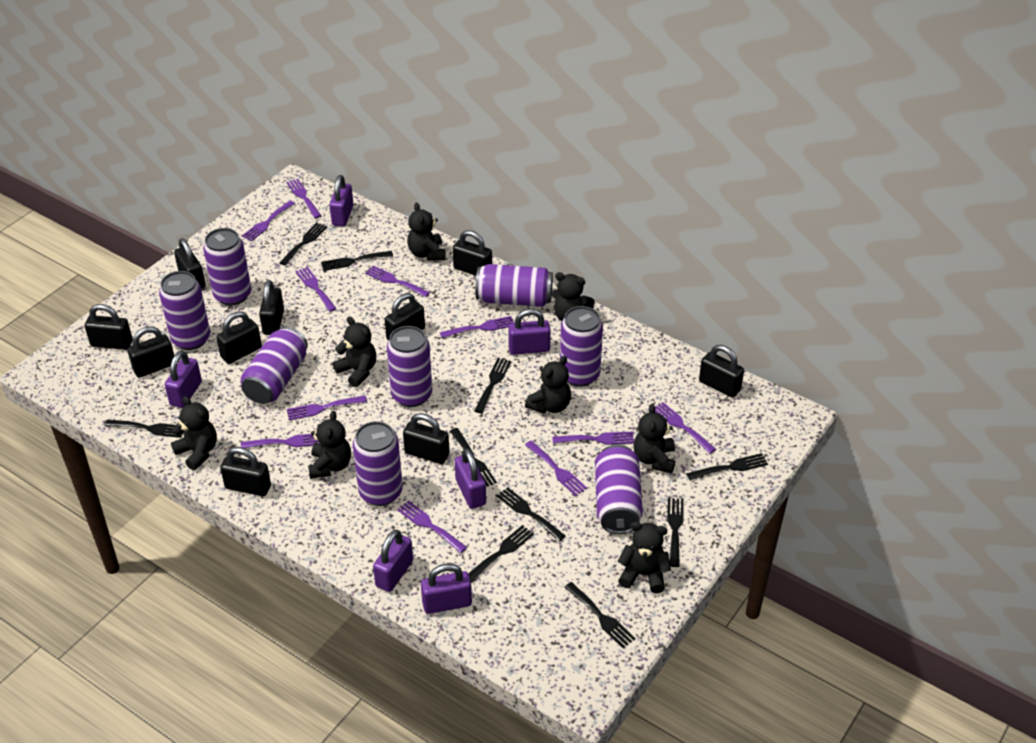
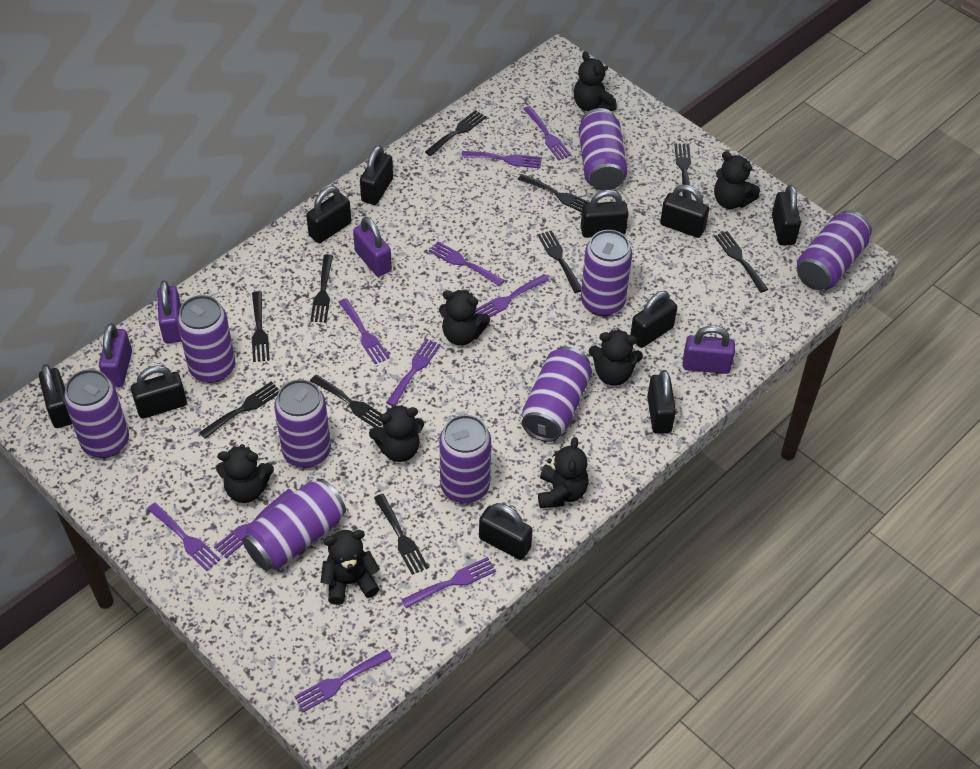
purple can: [159,271,210,350] [203,228,251,306] [241,327,308,404] [353,421,403,506] [387,326,432,407] [475,264,553,307] [560,306,603,387] [595,445,643,534] = 8 -> [64,369,129,458] [177,295,235,383] [242,479,346,571] [274,379,331,468] [439,415,491,503] [522,347,592,442] [579,108,628,191] [581,230,632,316] [797,210,872,290] = 9
purple fork: [241,434,319,448] [242,201,295,241] [286,179,321,218] [287,395,367,420] [296,267,337,312] [365,266,430,297] [397,500,467,553] [440,316,514,338] [525,441,587,496] [552,432,634,445] [655,402,716,454] = 11 -> [147,503,221,571] [214,489,294,558] [294,649,392,712] [339,298,390,364] [386,338,441,406] [401,557,496,608] [429,242,505,286] [461,151,542,168] [475,274,549,317] [523,106,571,160] = 10
purple padlock: [165,350,202,408] [330,175,354,227] [373,530,413,592] [421,563,472,614] [455,448,486,509] [508,309,551,355] = 6 -> [99,324,132,387] [157,280,181,343] [353,217,392,277] [683,326,735,374] = 4

